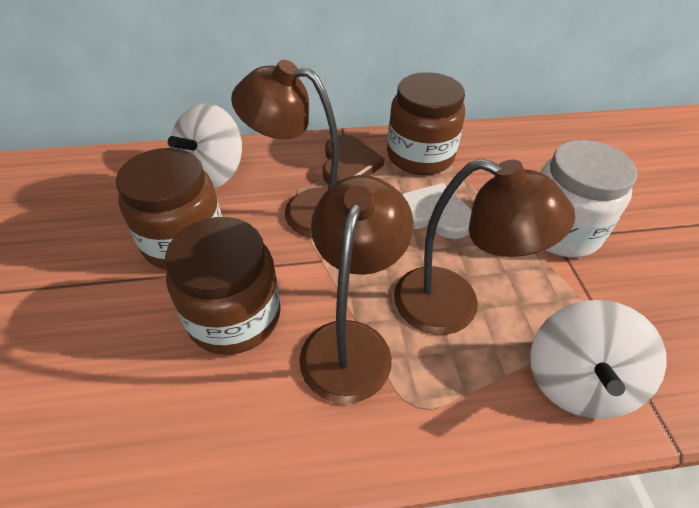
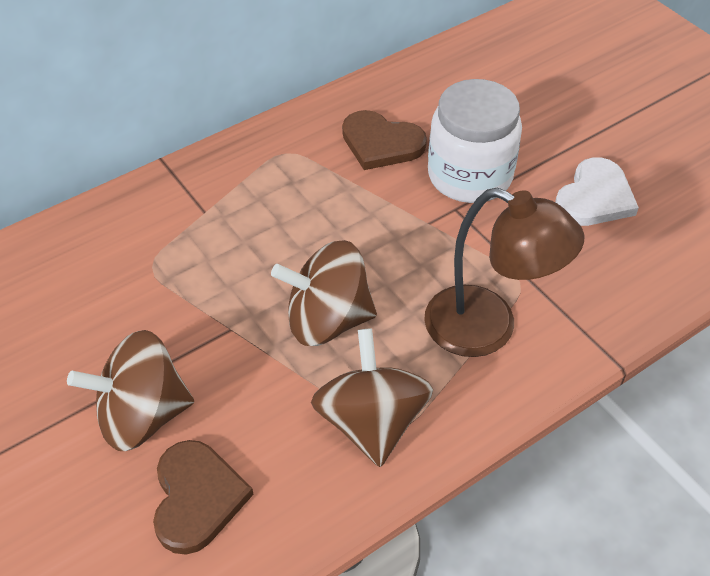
brown heart: [323,135,384,185] = 1 -> [153,440,253,555] [342,110,427,170] = 2
brown jar: [116,148,222,270] [165,217,281,355] [387,72,465,175] = 3 -> none = 0
brown lamp: [231,60,339,238] [299,175,414,404] [394,159,575,335] = 3 -> [424,188,584,357] = 1
brown spinning top: none = 0 -> [67,330,194,451] [271,240,377,346] [311,328,433,467] = 3
white spinning top: [168,103,242,189] [530,300,667,419] = 2 -> none = 0

